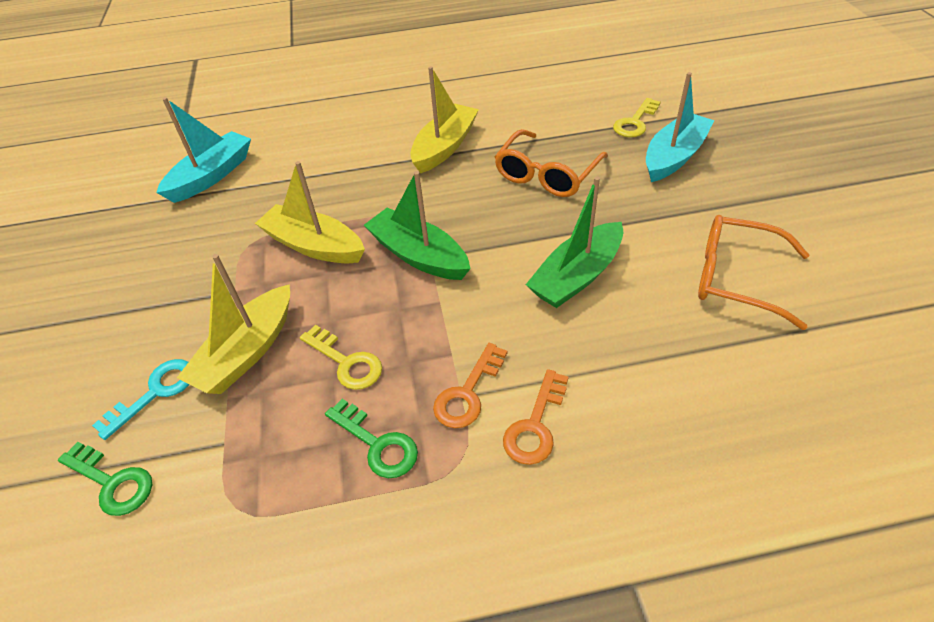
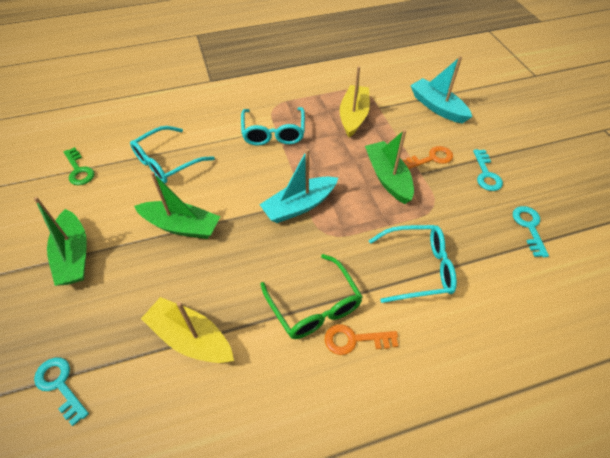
green boat: [364,171,470,280] [525,177,623,308] = 2 -> [34,197,87,286] [134,172,220,239] [365,130,414,204] = 3
green glasses: none = 0 -> [260,254,363,339] = 1
green key: [58,442,152,516] [325,399,418,478] = 2 -> [64,147,94,185] = 1
orange glasses: [495,129,608,197] [698,215,809,330] = 2 -> none = 0
turquoise glasses: none = 0 -> [130,126,215,183] [241,107,305,146] [369,225,457,303] = 3
turquoise key: [92,359,190,440] = 1 -> [34,358,89,426] [473,149,503,191] [513,206,549,257] = 3
yellow boat: [177,254,290,394] [255,161,365,263] [410,67,479,173] = 3 -> [141,297,234,363] [340,66,370,137] = 2
yellow key: [300,325,382,390] [613,98,661,137] = 2 -> none = 0

